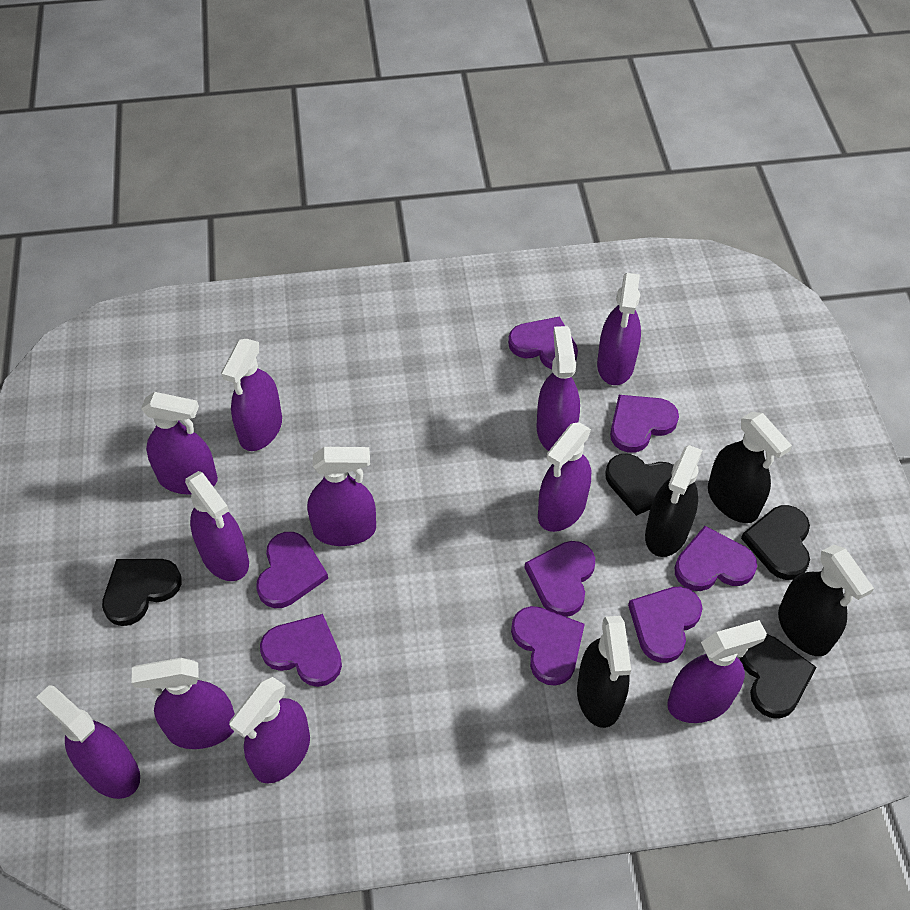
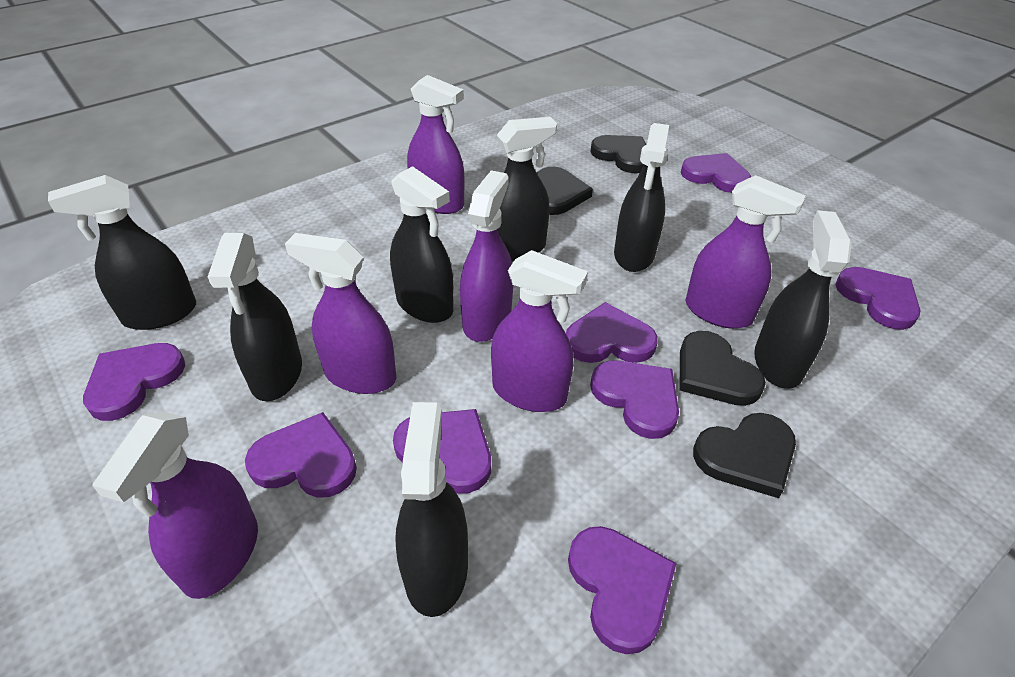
black spray bottle: [577,616,631,728] [645,445,702,557] [708,412,792,523] [778,545,874,656] = 4 -> [48,175,196,330] [208,233,302,401] [390,166,454,323] [395,402,468,617] [497,117,557,262] [614,123,669,272] [754,210,852,389] = 7
purple spray bottle: [36,685,140,799] [132,658,235,749] [141,392,218,495] [185,471,249,581] [221,339,282,451] [229,677,310,784] [307,447,376,546] [537,326,580,451] [538,422,591,532] [597,273,641,385] [667,620,767,723] = 11 -> [92,412,258,599] [285,233,396,394] [407,75,465,214] [460,170,513,342] [491,250,588,412] [685,175,806,329] = 6

